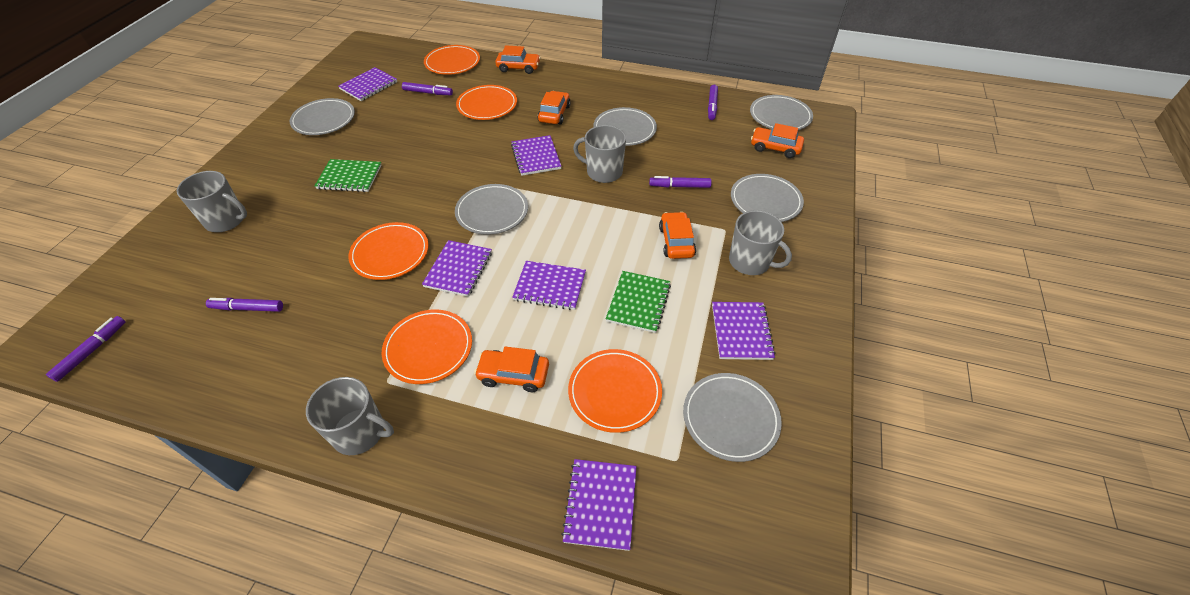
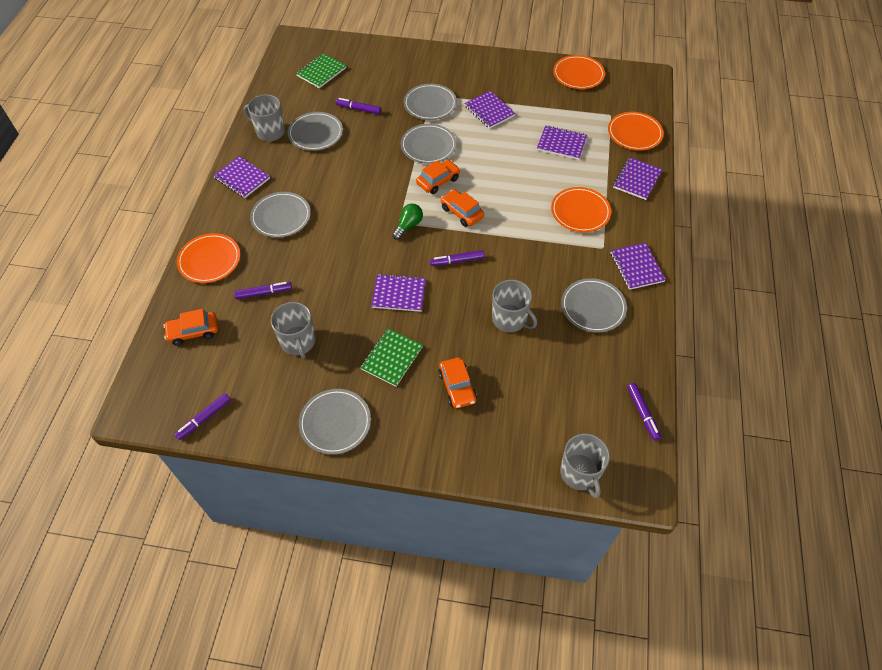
green light bulb: none = 0 -> [392,204,423,240] = 1
orange car: [474,347,549,392] [495,45,541,74] [537,91,571,124] [659,212,696,259] [751,123,804,158] = 5 -> [163,309,218,346] [416,160,460,194] [438,357,477,408] [441,189,484,227] = 4
orange plate: [349,222,428,280] [382,309,472,384] [424,45,480,75] [456,85,517,120] [568,349,662,433] = 5 -> [177,233,240,283] [551,187,611,232] [553,55,605,89] [608,112,664,150] = 4

